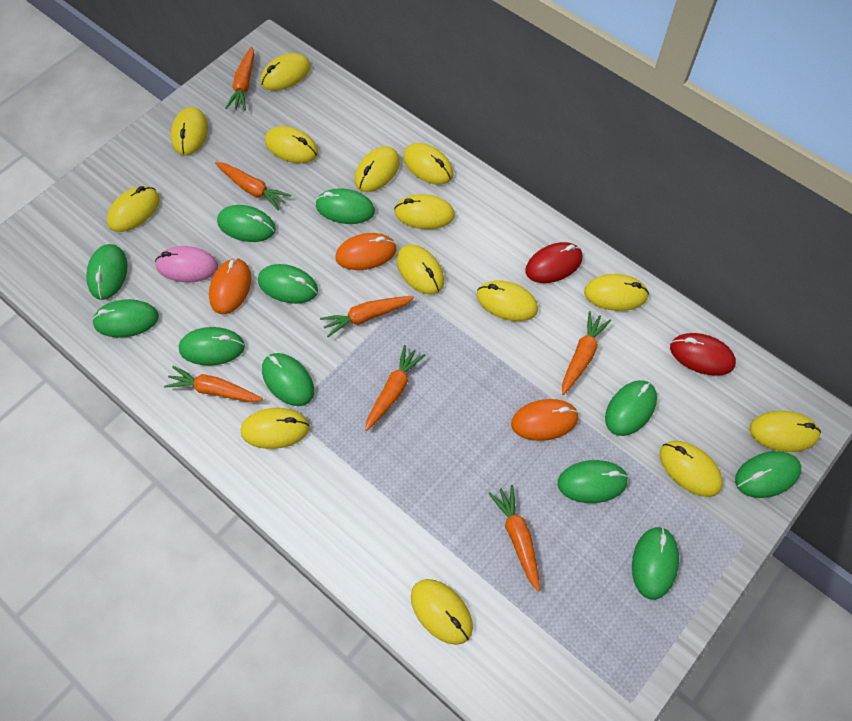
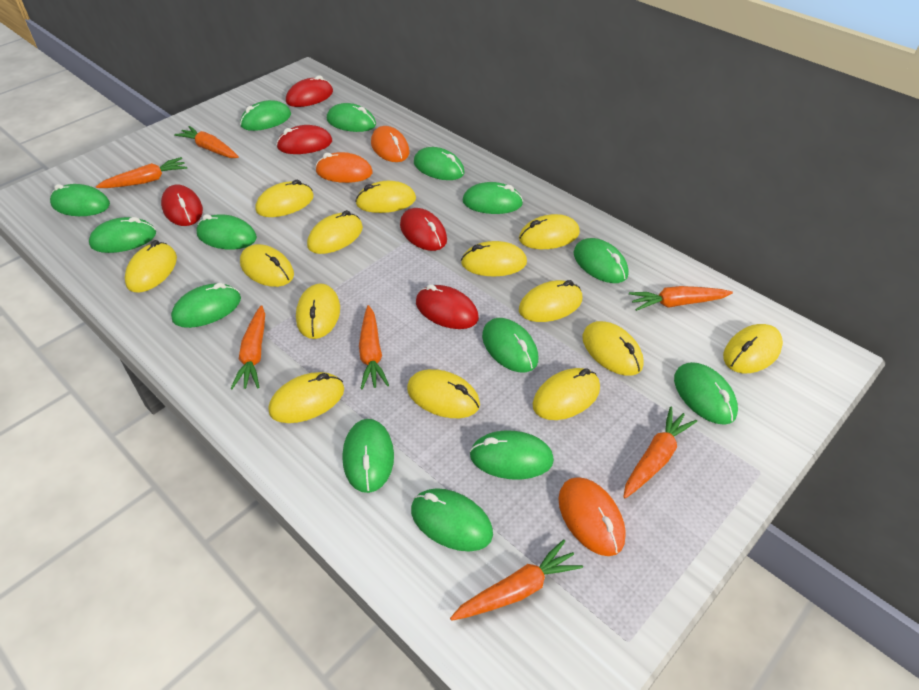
green mouse: [86,244,128,300] [92,299,159,337] [179,327,245,366] [217,205,276,242] [258,264,318,304] [262,353,314,406] [316,188,375,224] [558,460,629,503] [605,380,657,436] [632,527,679,600] [735,451,801,498] = 11 -> [50,184,110,216] [89,217,156,253] [171,283,241,328] [196,214,257,250] [240,100,291,131] [327,103,376,132] [342,419,394,493] [411,488,493,552] [414,147,464,180] [462,182,523,214] [470,431,554,480] [482,318,538,372] [574,238,628,283] [674,362,738,425] = 14
pink mouse: [155,246,218,282] = 1 -> none = 0
red mouse: [525,242,582,283] [670,333,736,376] = 2 -> [161,184,203,226] [276,125,332,154] [286,75,333,107] [400,208,447,251] [416,284,479,329] = 5

